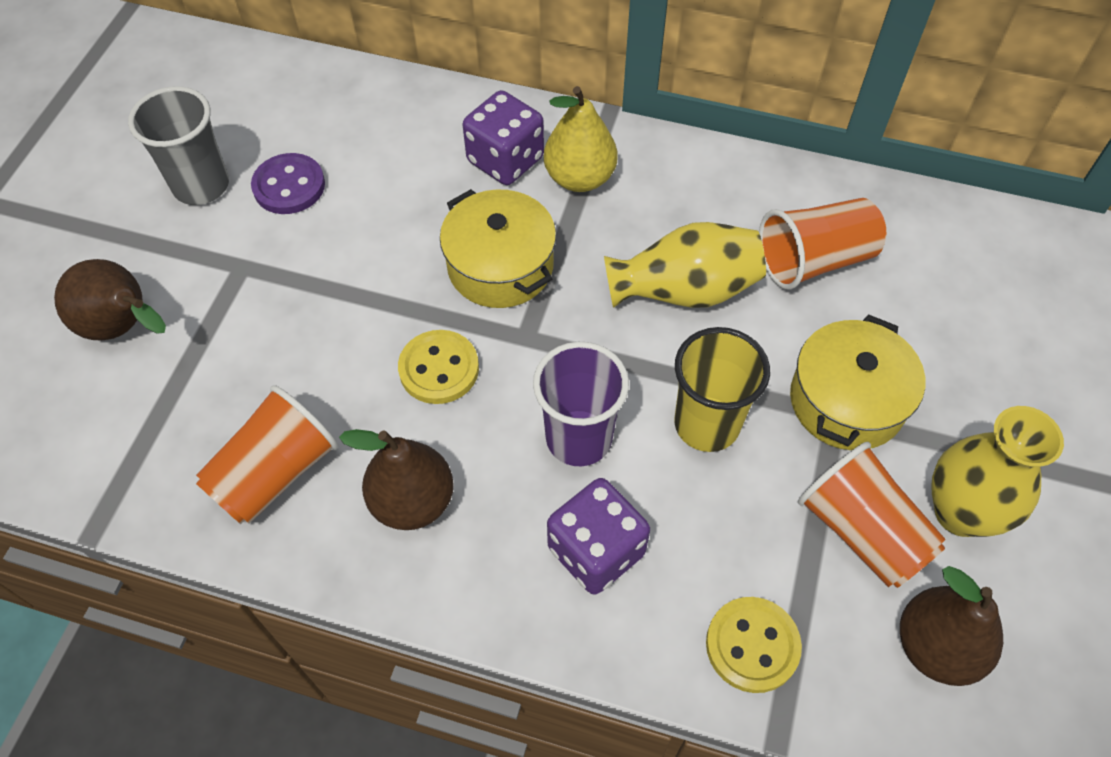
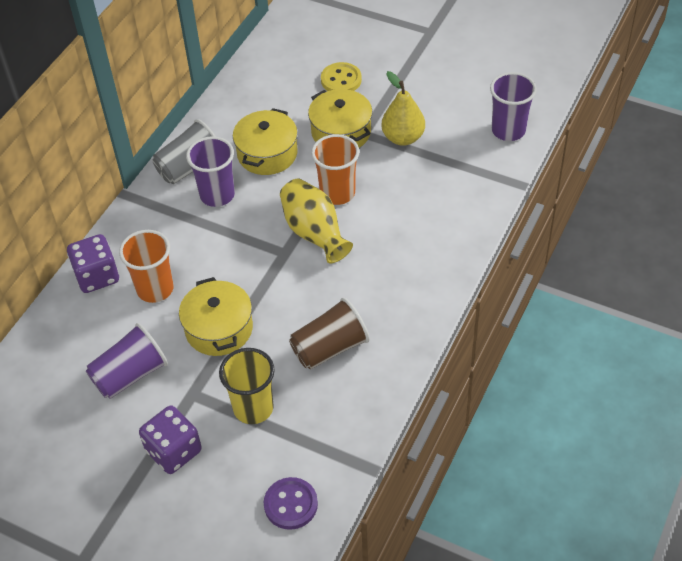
brown cup: none = 0 -> [289,298,370,369] = 1
brown pear: [54,259,166,340] [339,429,454,530] [900,566,1003,686] = 3 -> none = 0
orange cup: [196,386,339,524] [759,198,886,290] [798,442,946,588] = 3 -> [119,230,174,303] [311,134,359,205] = 2
purple cup: [533,342,629,466] = 1 -> [86,323,168,399] [186,136,235,207] [490,72,537,141] = 3
yellow button: [398,330,479,404] [706,597,802,693] = 2 -> [321,62,362,91] = 1
yellow pot: [440,189,556,308] [790,314,925,450] = 2 -> [179,277,253,356] [233,108,298,175] [308,89,372,148] = 3
yellow vase: [604,222,766,308] [931,406,1064,537] = 2 -> [280,178,353,263] = 1

